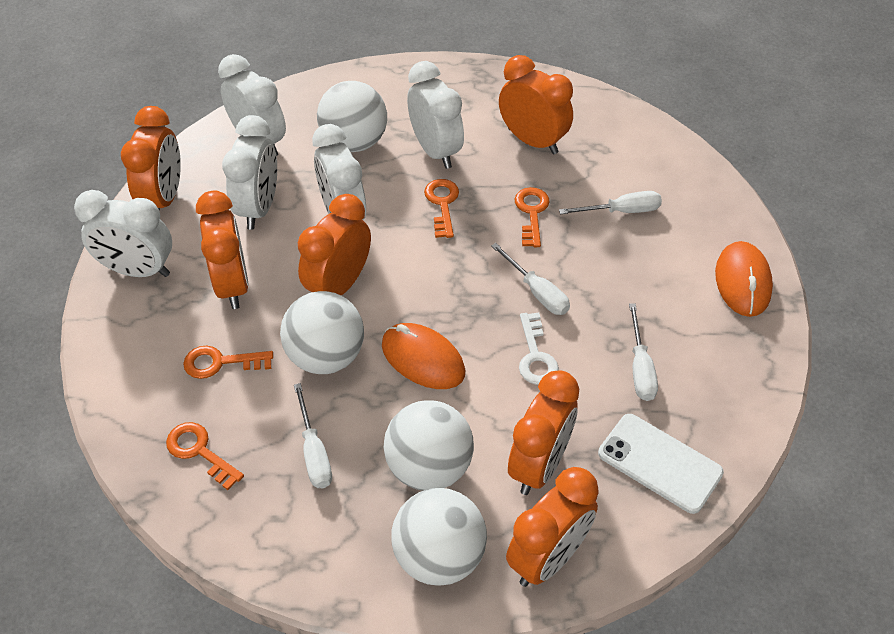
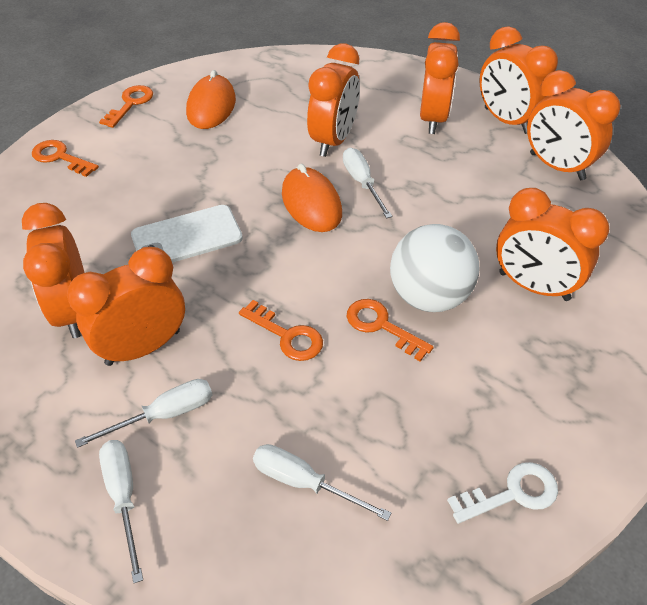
orange clock: [121,106,181,211] [196,190,249,309] [298,194,371,296] [499,55,573,154] [506,467,599,587] [508,370,579,495] = 6 -> [22,203,84,338] [67,247,185,366] [307,43,360,157] [420,22,460,134] [479,26,558,134] [496,188,609,301] [527,70,620,180] = 7
white ball: [280,291,364,374] [317,81,387,152] [384,400,474,491] [392,488,487,586] = 4 -> [390,224,479,312] = 1
white clock: [74,190,172,277] [218,54,286,156] [222,115,277,230] [312,124,366,220] [407,61,464,169] = 5 -> none = 0

